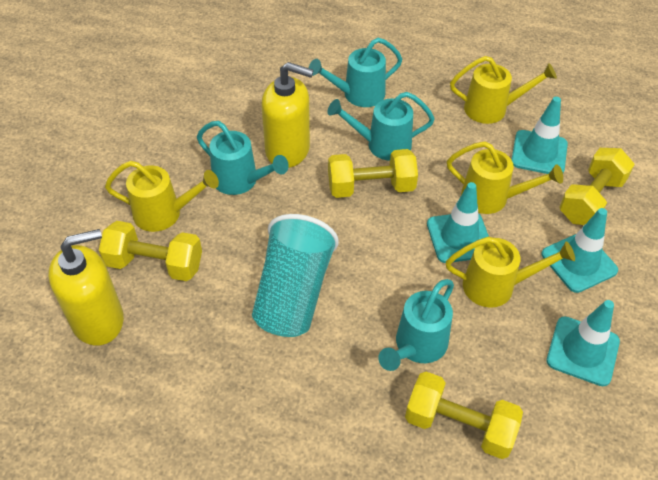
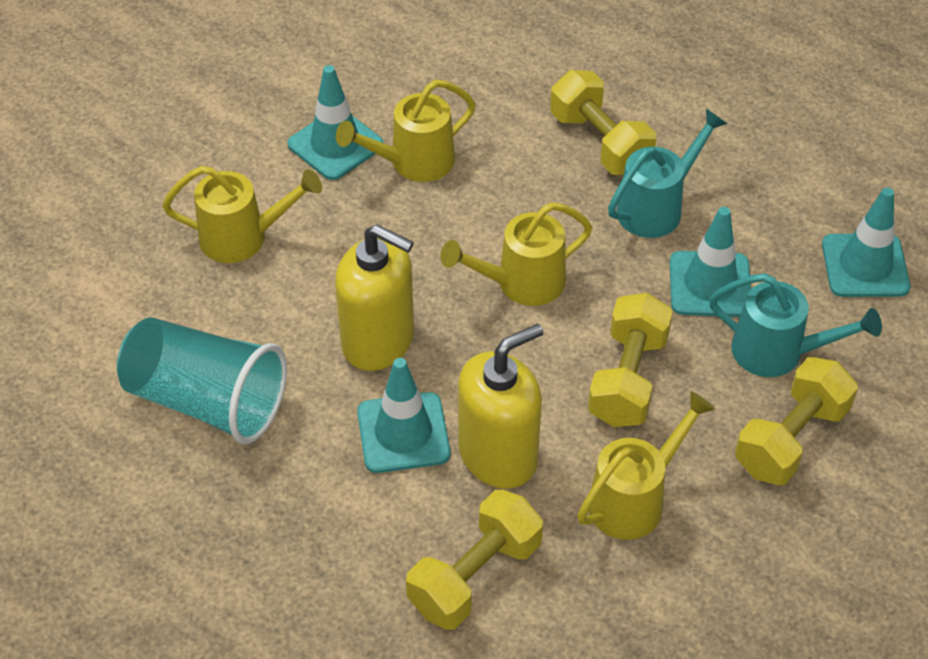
turquoise watering can: [197,121,289,195] [309,38,402,107] [327,92,435,161] [378,279,454,371] = 4 -> [608,108,727,238] [709,273,882,377] = 2

